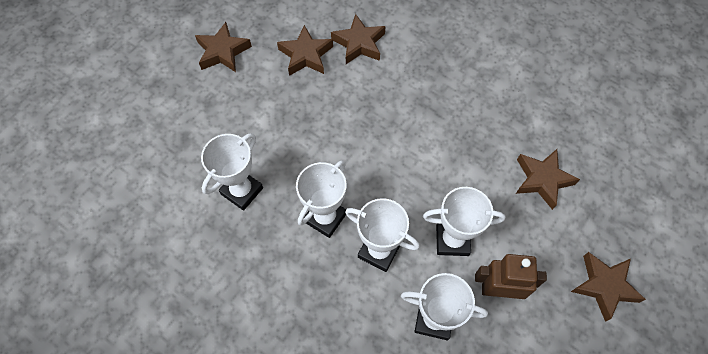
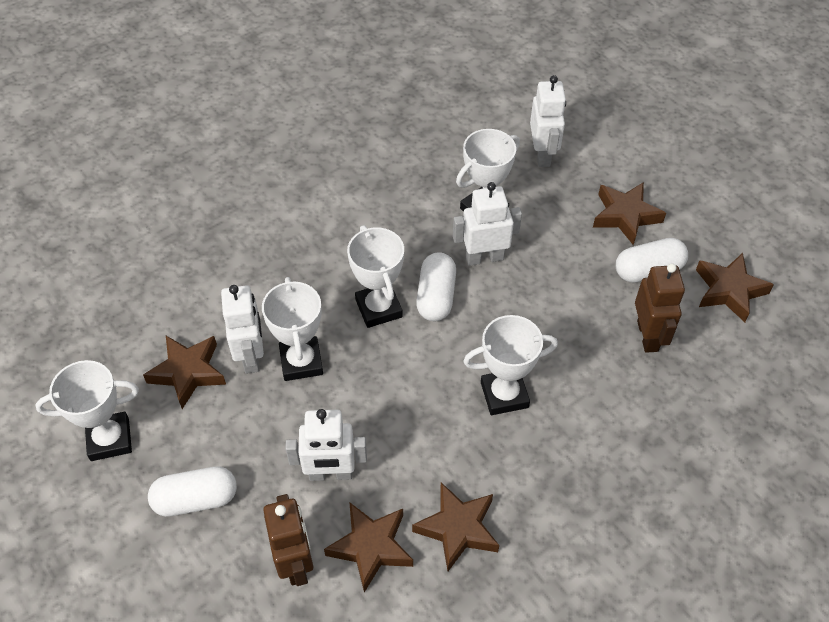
brown robot: [475,254,547,299] = 1 -> [263,494,313,586] [635,263,685,353] = 2
white capsule: none = 0 -> [148,466,237,517] [416,252,456,321] [616,238,688,283] = 3
white robot: none = 0 -> [221,285,264,374] [285,409,367,481] [453,182,522,266] [530,75,566,167] = 4

